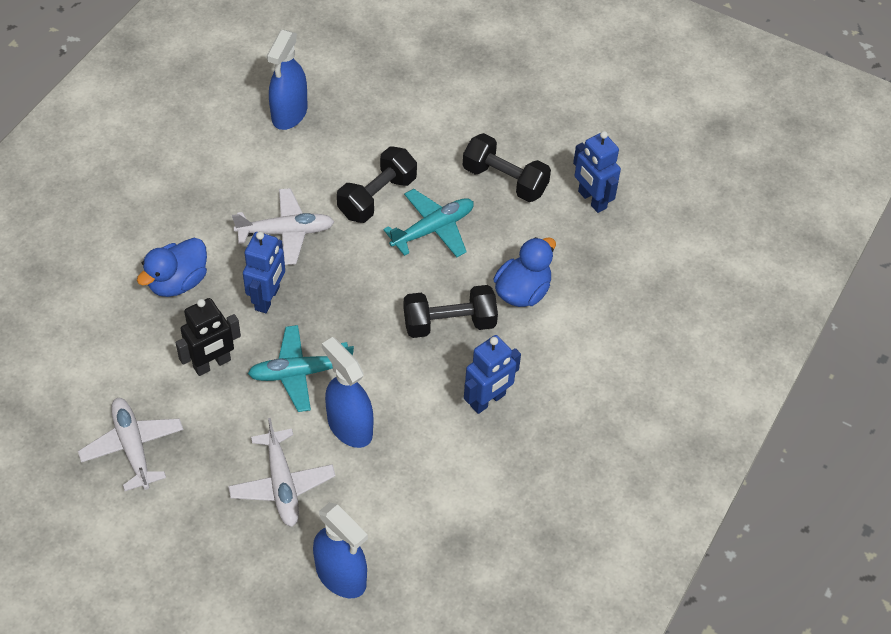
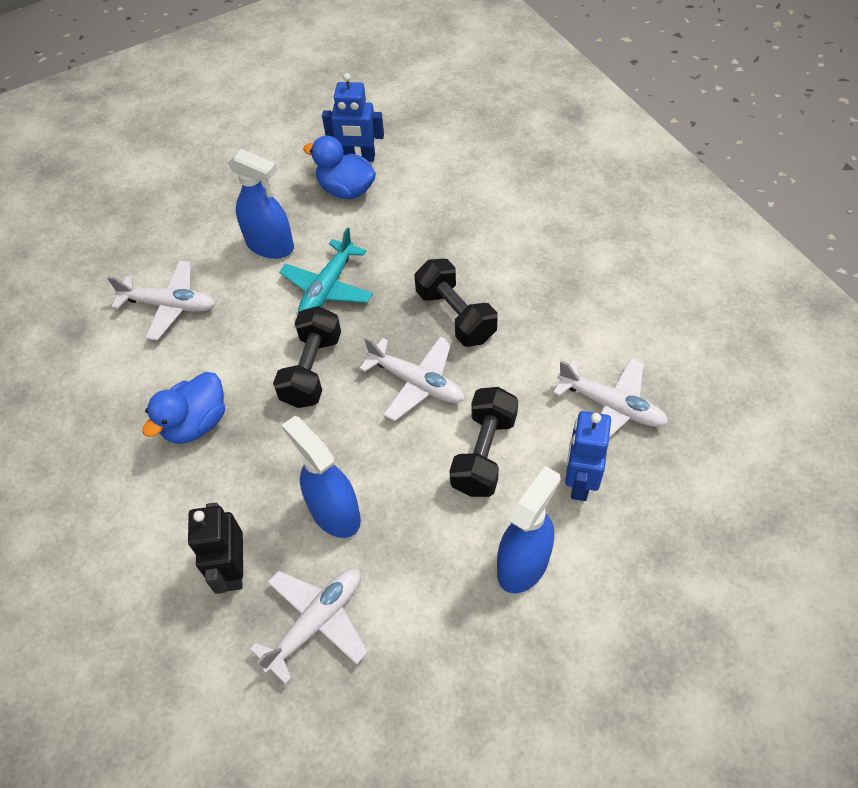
blue robot: [243,232,285,313] [464,335,521,414] [573,131,621,213] = 3 -> [322,73,384,162] [565,411,611,501] = 2
turquoise plane: [248,325,354,412] [383,189,474,257] = 2 -> [279,227,373,313] = 1
white plane: [78,398,184,491] [228,418,335,527] [232,188,334,265] = 3 -> [107,260,215,341] [250,568,368,684] [359,337,465,421] [553,358,668,438] = 4

